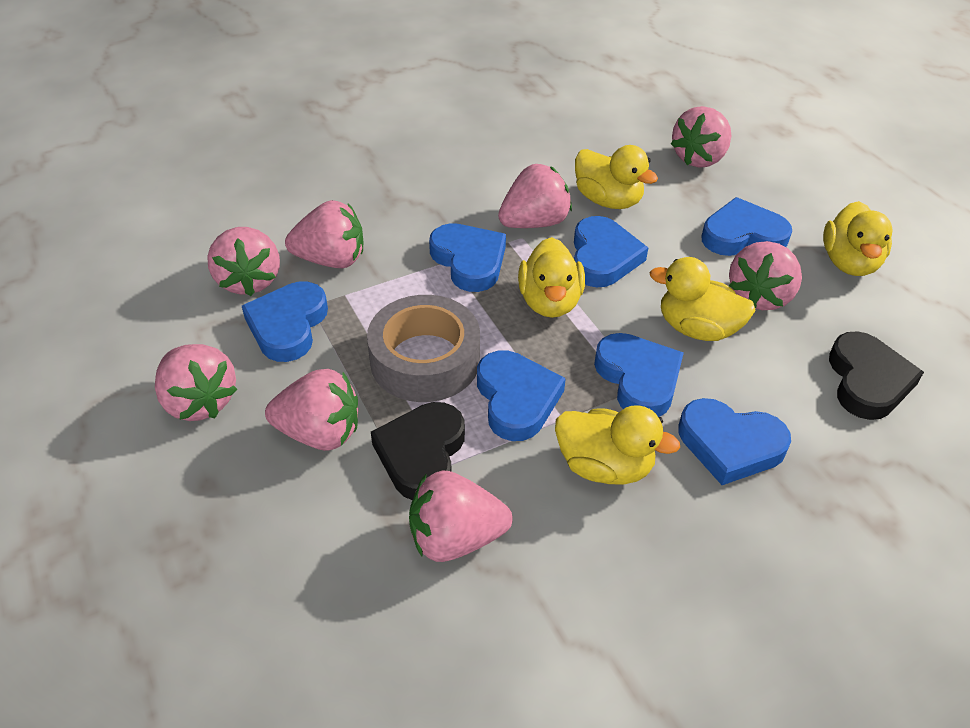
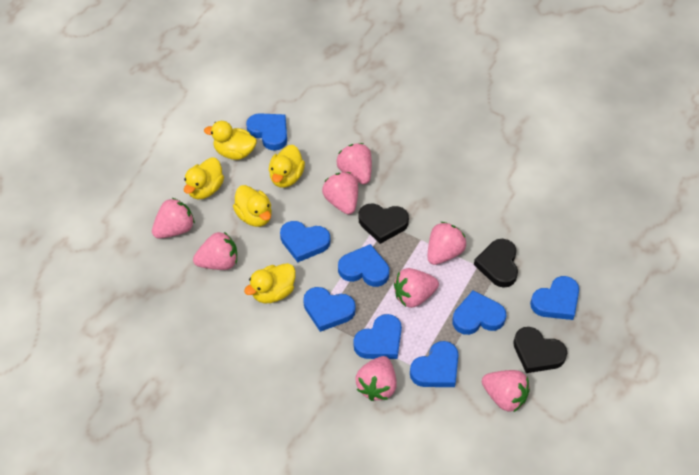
black heart: [371,402,465,500] [829,331,924,420] = 2 -> [359,204,409,244] [474,239,518,288] [513,327,567,373] = 3
blue heart: [242,281,328,362] [429,223,506,292] [477,350,566,441] [574,216,648,287] [594,333,684,417] [678,398,791,485] [702,197,792,256] = 7 -> [246,113,287,151] [280,221,330,262] [303,287,356,332] [338,244,389,287] [353,314,402,359] [410,341,459,387] [453,291,506,335] [530,276,579,320] = 8
grey tape: [367,295,480,402] = 1 -> none = 0

